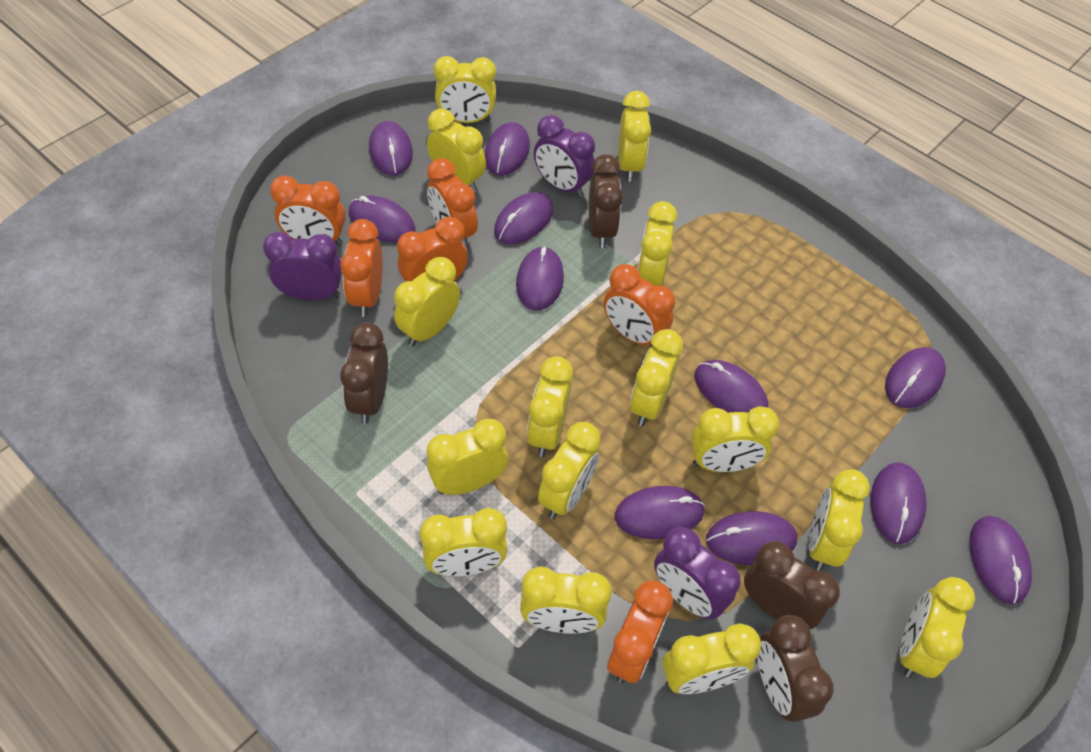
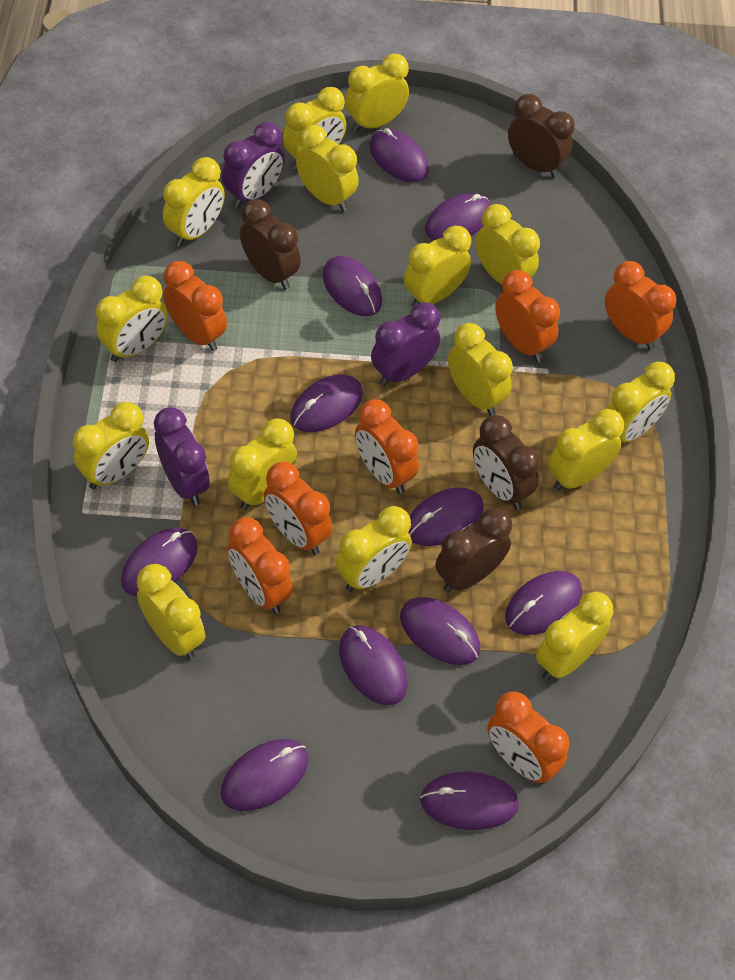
orange clock: [270,176,346,246] [340,219,383,317] [397,217,468,282] [427,158,478,249] [604,264,675,347] [607,580,673,684] = 6 -> [163,261,227,351] [228,517,293,614] [264,462,332,555] [355,399,419,494] [487,691,569,784] [495,270,560,362] [605,261,676,350] = 7

